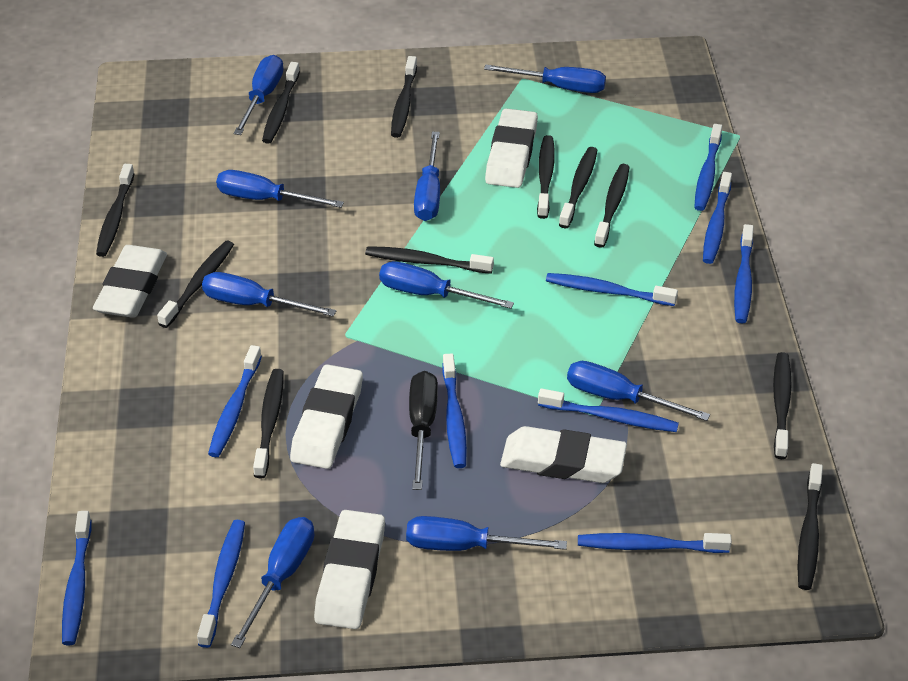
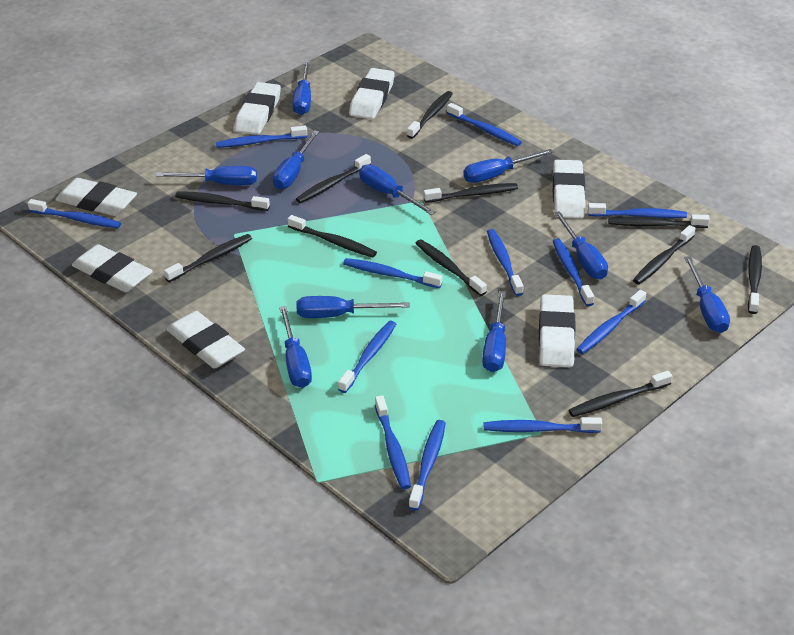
black screwdriver: [409,371,438,490] = 1 -> none = 0
blue screwdriver: [202,272,337,317] [216,170,344,208] [231,517,314,648] [234,55,283,135] [379,261,514,309] [406,516,567,551] [414,132,440,221] [484,65,606,93] [567,361,710,421] = 9 -> [156,166,257,185] [273,130,319,189] [279,306,312,388] [292,61,311,115] [297,296,410,318] [359,164,436,215] [463,149,554,183] [482,291,506,372] [554,211,608,279] [684,256,730,333] = 10
blue toothbrush: [62,511,91,645] [197,520,245,648] [208,345,262,457] [442,353,467,468] [538,388,679,432] [546,273,678,306] [578,533,732,553] [694,124,722,211] [703,172,732,264] [734,224,754,323] = 10 -> [28,199,121,228] [216,126,307,148] [338,321,396,393] [343,258,442,288] [375,395,411,489] [409,420,446,510] [447,103,522,146] [484,417,602,433] [487,229,524,296] [553,238,594,306] [576,290,646,354] [588,203,687,218] = 12
white eraser: [93,245,167,318] [290,364,363,469] [314,510,385,629] [485,108,538,188] [500,426,627,483] = 5 -> [55,178,137,216] [72,244,153,293] [167,311,245,369] [235,82,281,135] [349,68,395,119] [539,294,576,367] [553,160,585,219] = 7

